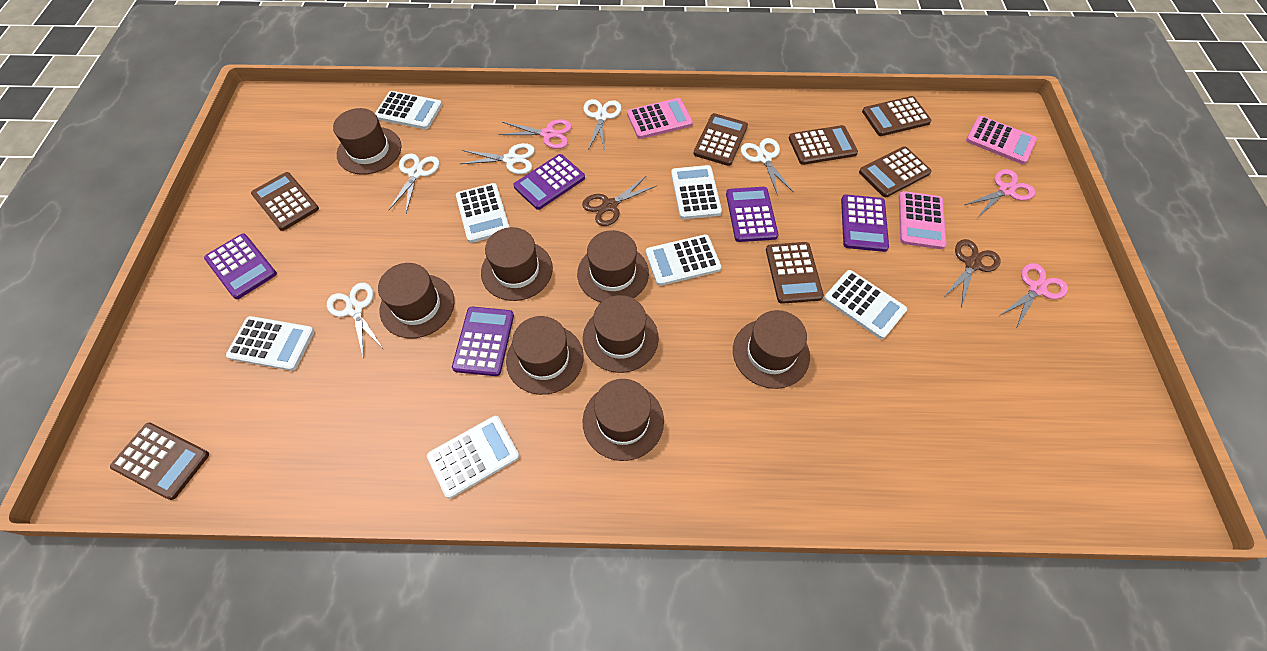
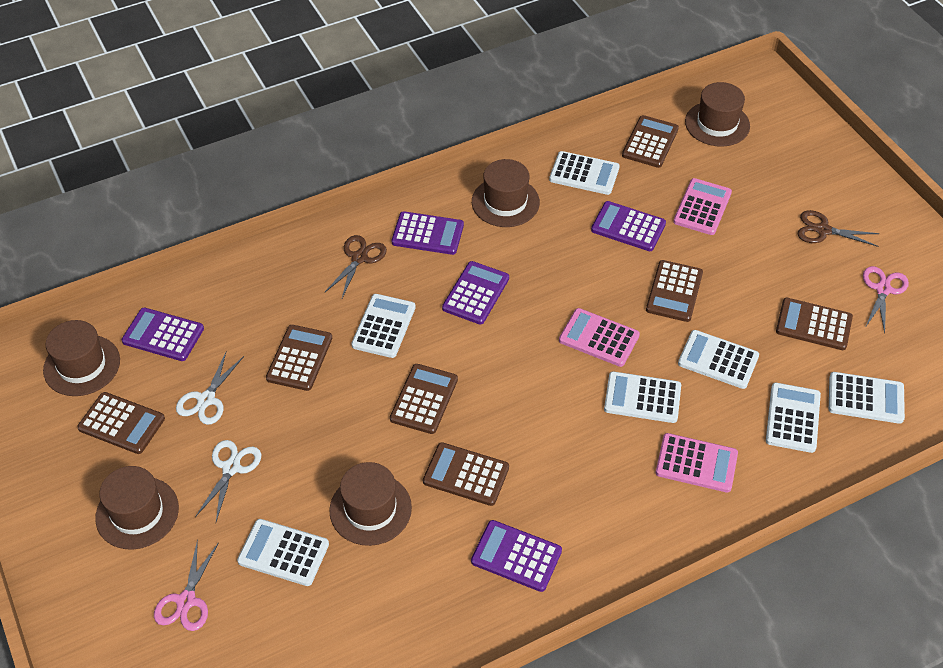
brown hat: [333,108,402,175] [378,263,455,338] [481,227,553,301] [506,316,584,395] [577,230,649,302] [583,295,659,373] [583,379,664,461] [733,310,810,389] = 8 -> [43,320,120,396] [95,466,179,549] [329,462,412,546] [472,159,540,227] [685,82,750,147] = 5
pink scissors: [498,119,572,149] [965,169,1035,218] [999,263,1068,329] = 3 -> [154,539,219,631] [863,266,909,333] = 2
white scissors: [327,283,382,356] [389,153,439,213] [460,143,535,174] [583,99,621,151] [741,138,794,196] = 5 -> [176,352,244,425] [195,440,261,522] = 2

